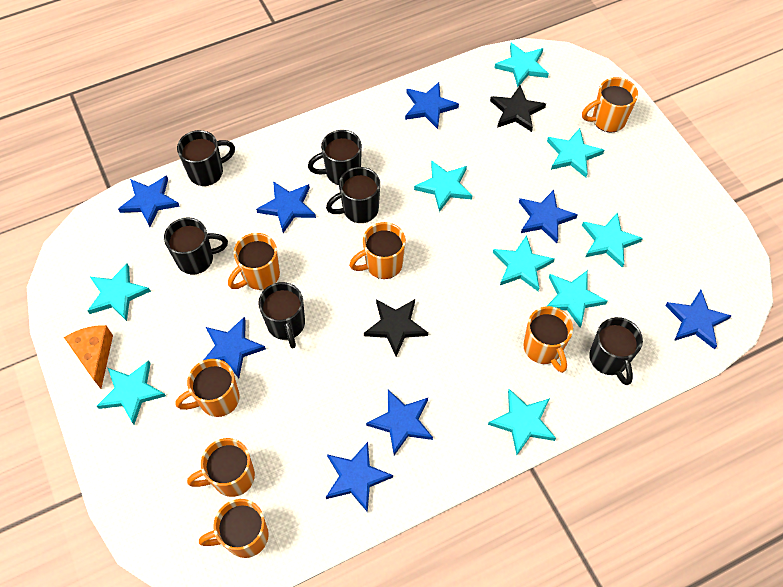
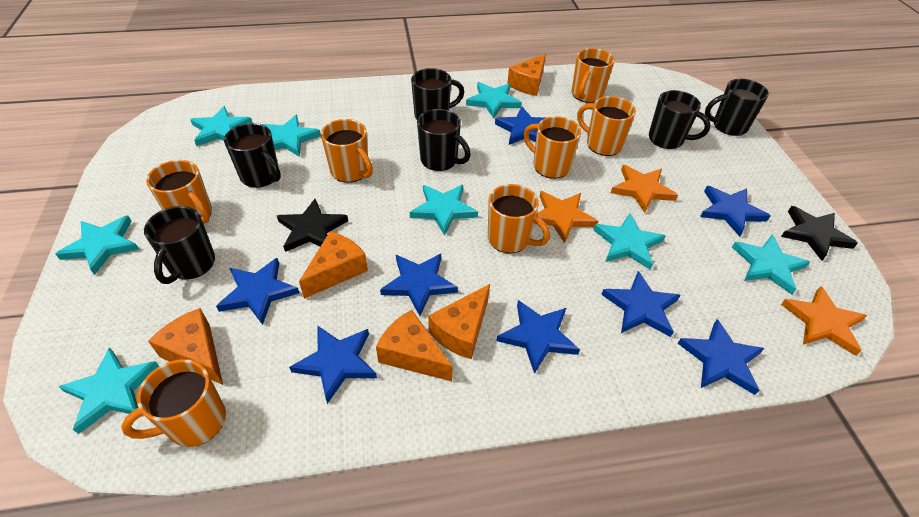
orange cheese: [64,325,113,389] = 1 -> [148,308,223,385] [299,231,368,299] [376,310,453,381] [428,284,490,359] [507,54,546,96] = 5
orange star: none = 0 -> [534,191,598,243] [611,164,678,213] [781,286,867,356] = 3
turquoise star: [88,263,151,321] [97,360,166,424] [414,160,473,212] [488,389,556,455] [493,235,555,291] [494,43,549,87] [547,128,604,178] [547,270,607,327] [582,213,643,268] = 9 -> [56,215,139,275] [58,347,159,434] [190,106,253,146] [262,115,321,157] [410,185,478,236] [466,82,522,119] [593,213,665,270] [732,234,810,294] = 8

